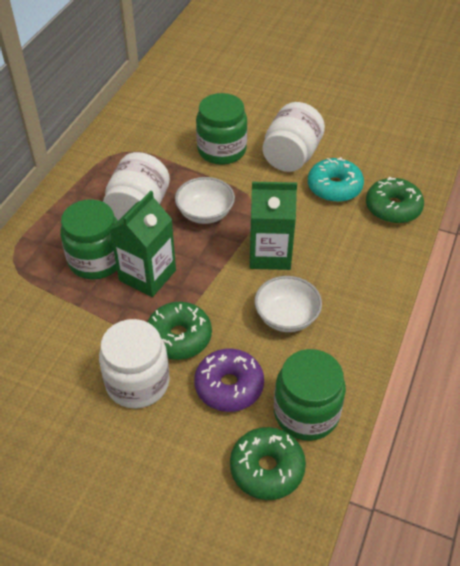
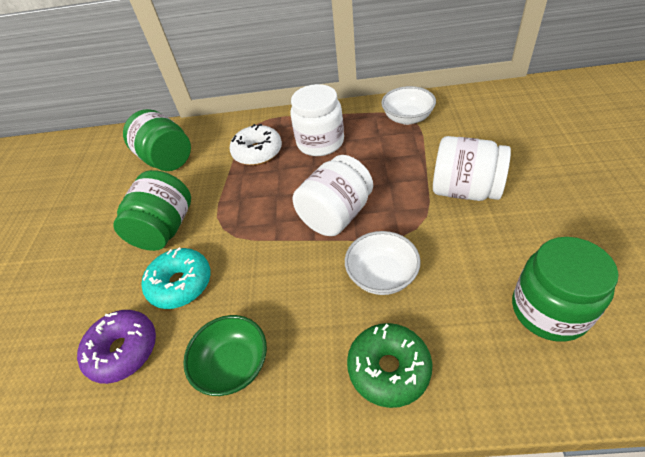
green bowl: none = 0 -> [183,315,267,396] = 1
green carton: [110,191,176,297] [250,182,297,270] = 2 -> none = 0
green donut: [147,302,212,360] [230,427,306,500] [366,177,424,224] = 3 -> [347,323,432,408] = 1
white donut: none = 0 -> [230,124,282,165] = 1

